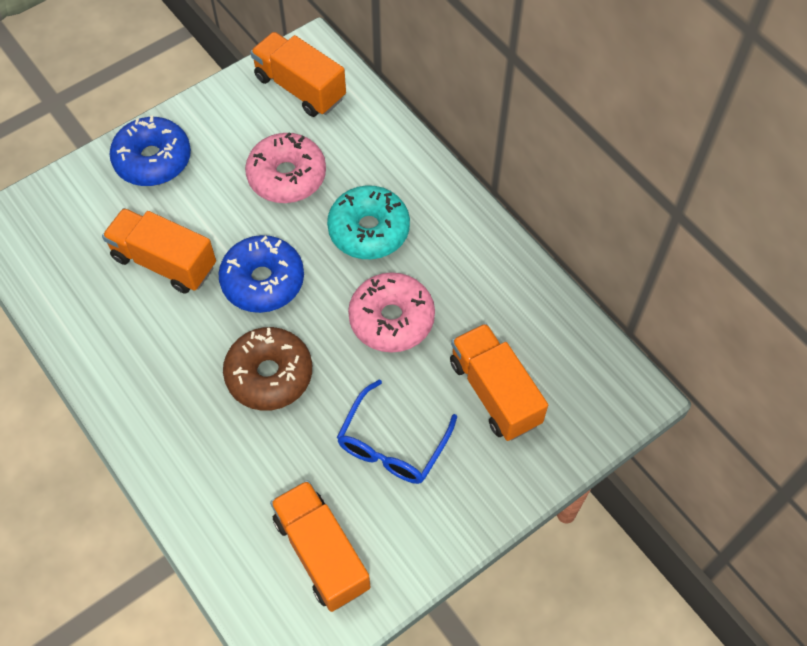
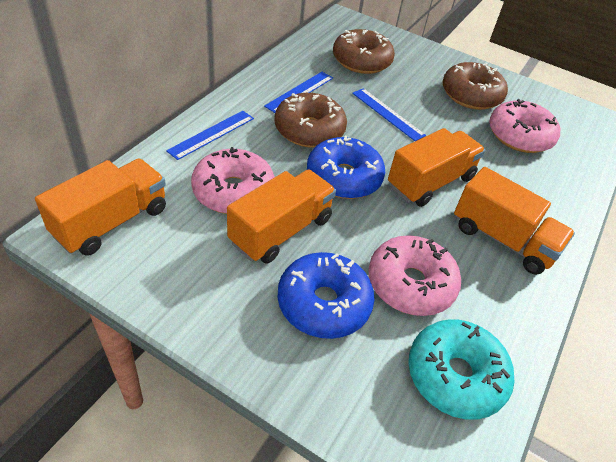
blue glasses: [337,380,457,484] = 1 -> none = 0
blue ruler: none = 0 -> [166,111,254,160] [264,72,333,113] [352,88,426,141] = 3
brown donut: [223,327,312,411] = 1 -> [275,93,347,148] [333,29,395,74] [442,62,508,110] = 3
pink donut: [245,132,326,203] [348,272,435,352] = 2 -> [191,147,275,214] [368,235,461,316] [489,99,560,153] = 3

